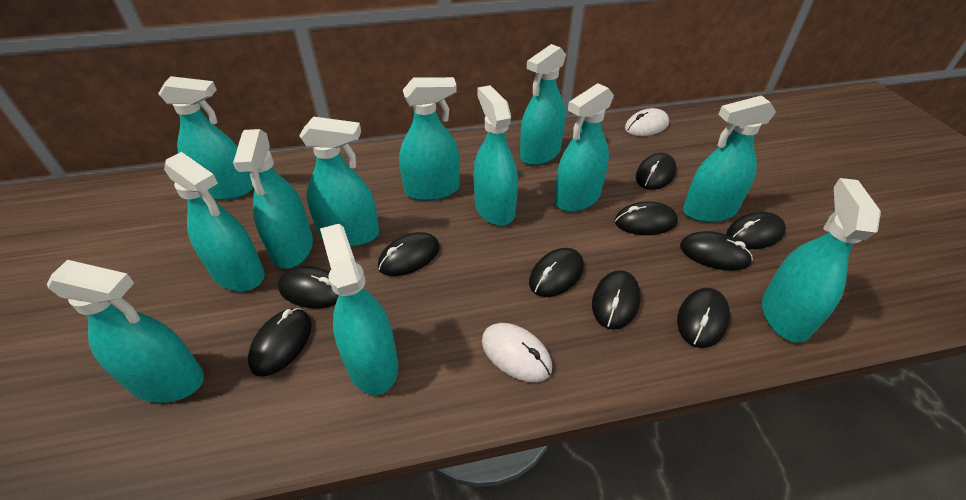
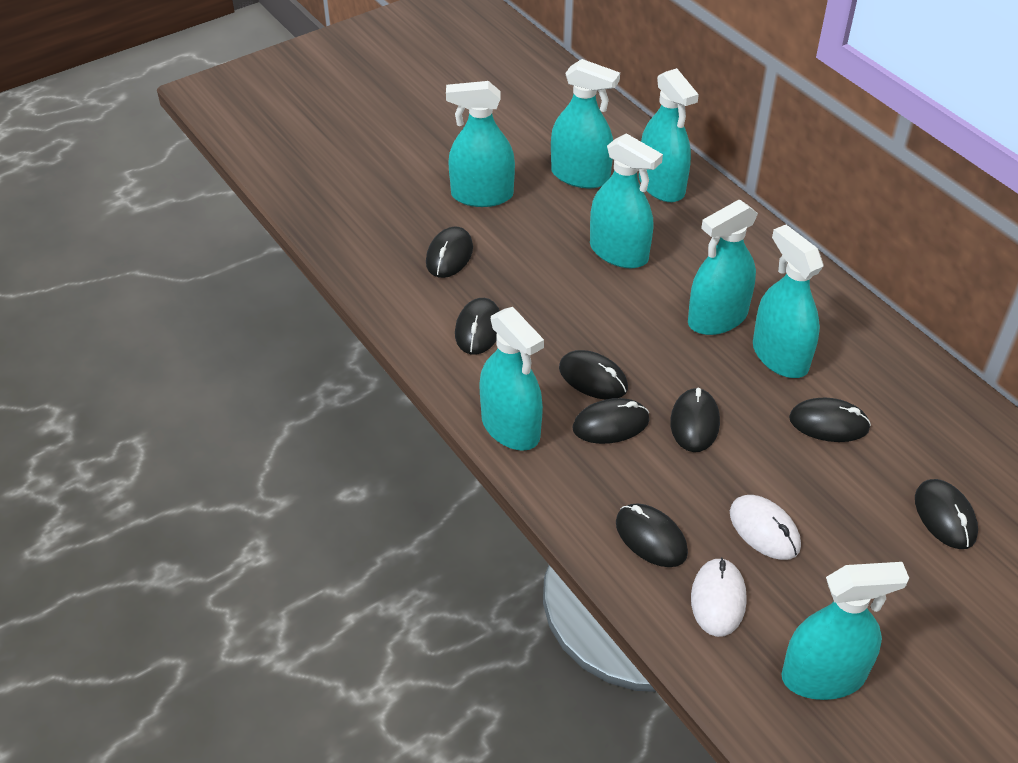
black mouse: [248,308,312,377] [278,266,339,309] [378,232,440,276] [529,248,584,297] [592,270,641,330] [614,201,678,235] [636,153,677,190] [677,288,730,348] [680,231,753,271] [726,212,786,249] = 10 -> [426,226,473,278] [455,298,500,355] [559,350,628,400] [572,398,650,444] [616,503,688,567] [670,388,720,452] [789,398,871,442] [915,479,978,549] = 8
turquoise spray bottle: [47,260,204,403] [158,76,253,200] [164,152,265,291] [233,129,313,269] [299,116,379,247] [320,224,398,395] [399,77,460,201] [473,85,518,226] [520,44,566,165] [555,83,614,212] [683,95,776,222] [762,178,881,343] = 12 -> [446,81,515,207] [479,307,544,451] [551,59,620,188] [590,133,663,268] [639,68,699,202] [688,200,758,335] [753,225,823,378] [781,562,909,700] = 8

